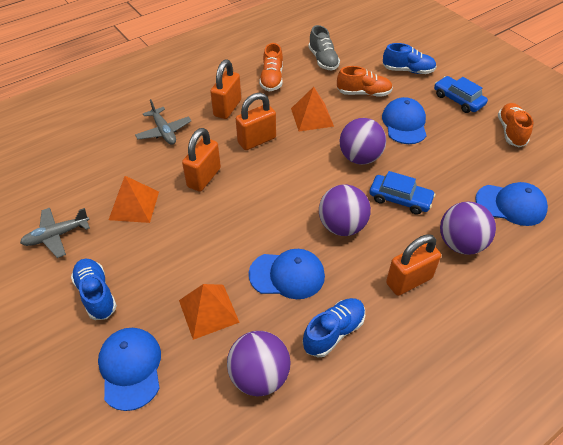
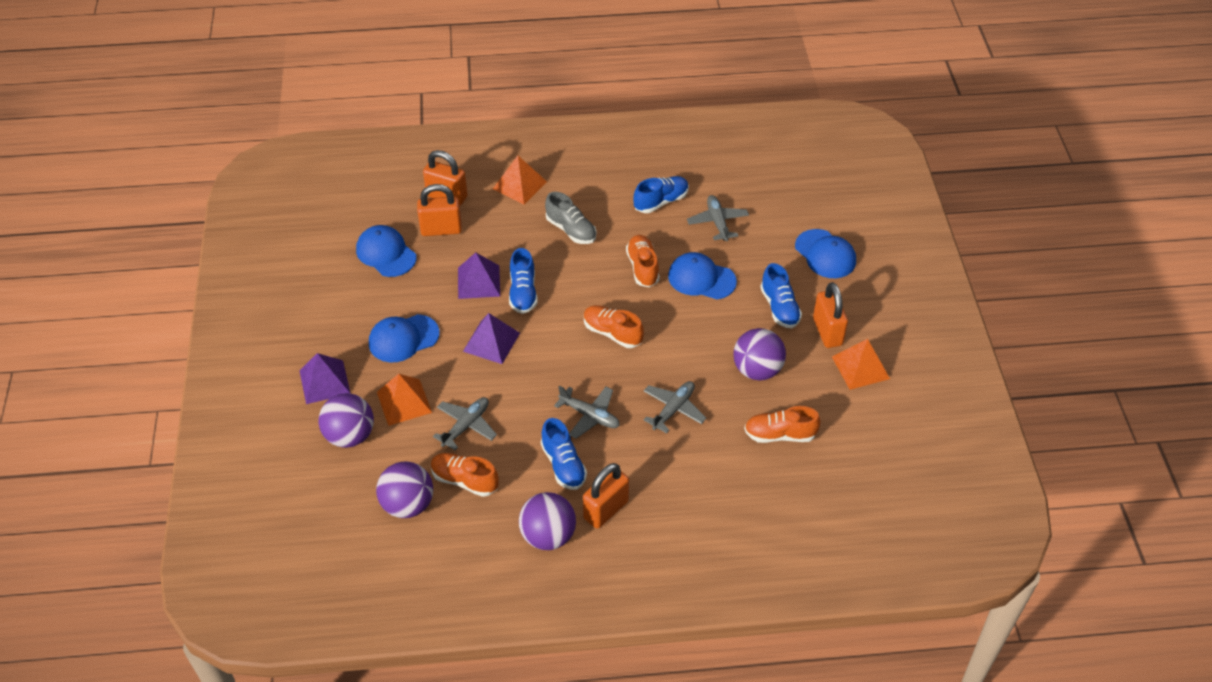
blue car: [370,171,435,215] [434,76,488,113] = 2 -> none = 0
blue shoe: [71,258,117,320] [303,298,365,358] [383,43,437,74] = 3 -> [509,248,538,314] [541,418,587,490] [633,176,689,213] [760,263,802,328] = 4
grey plane: [20,208,90,258] [135,99,192,145] = 2 -> [433,397,497,450] [554,386,620,439] [644,381,706,433] [687,195,749,241] = 4
orange shoe: [259,43,283,91] [337,66,393,97] [498,103,533,147] = 3 -> [431,453,499,497] [584,305,644,348] [626,235,660,287] [744,406,821,443] = 4
purple pyramid: none = 0 -> [299,353,351,404] [458,252,500,299] [463,313,520,364] = 3

